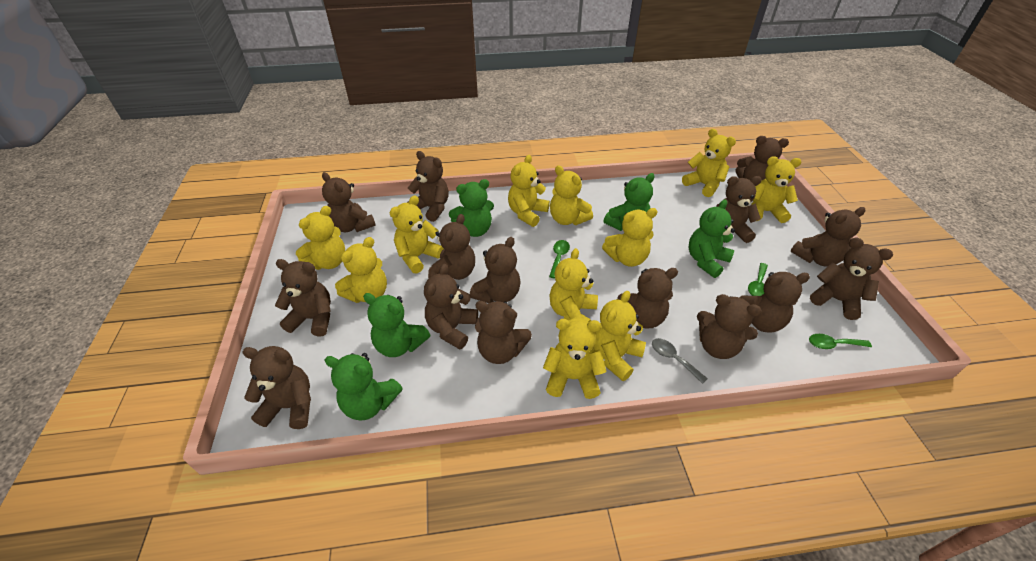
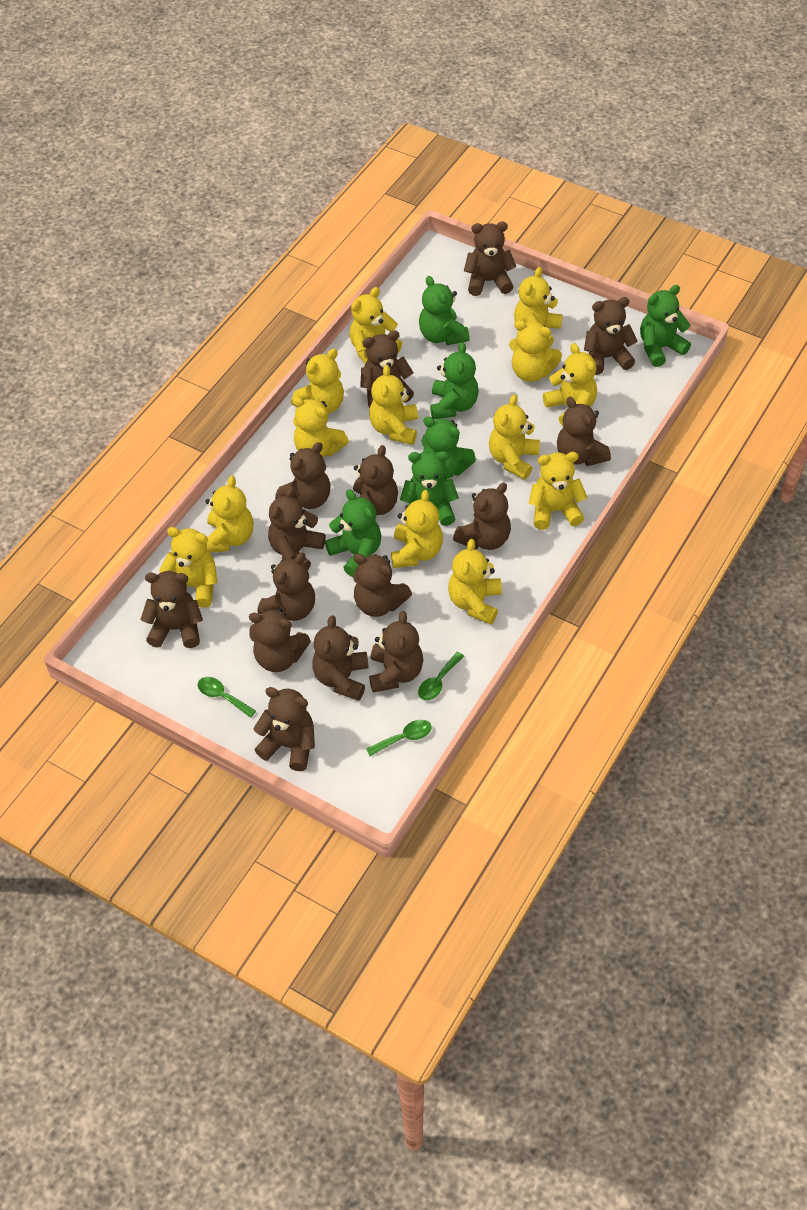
green teddy bear: [325,353,403,421] [363,293,430,357] [449,179,494,237] [603,173,655,231] [689,199,735,278] = 5 -> [325,489,381,577] [400,451,459,526] [419,276,470,345] [421,417,476,479] [430,342,479,419] [640,285,691,367] = 6
grey spoon: [652,338,708,384] = 1 -> none = 0
yellow teddy bear: [296,206,346,270] [335,237,387,303] [390,195,444,274] [508,155,550,227] [543,318,607,399] [549,248,598,322] [550,165,593,225] [593,291,646,381] [602,208,658,267] [682,129,736,197] [751,156,801,223] = 11 -> [159,527,218,608] [205,476,253,553] [291,349,344,414] [292,396,349,457] [349,287,402,364] [369,365,418,445] [391,490,443,568] [448,539,502,624] [489,394,540,480] [509,320,562,382] [514,267,563,348] [528,452,588,530] [543,343,597,427] = 13

